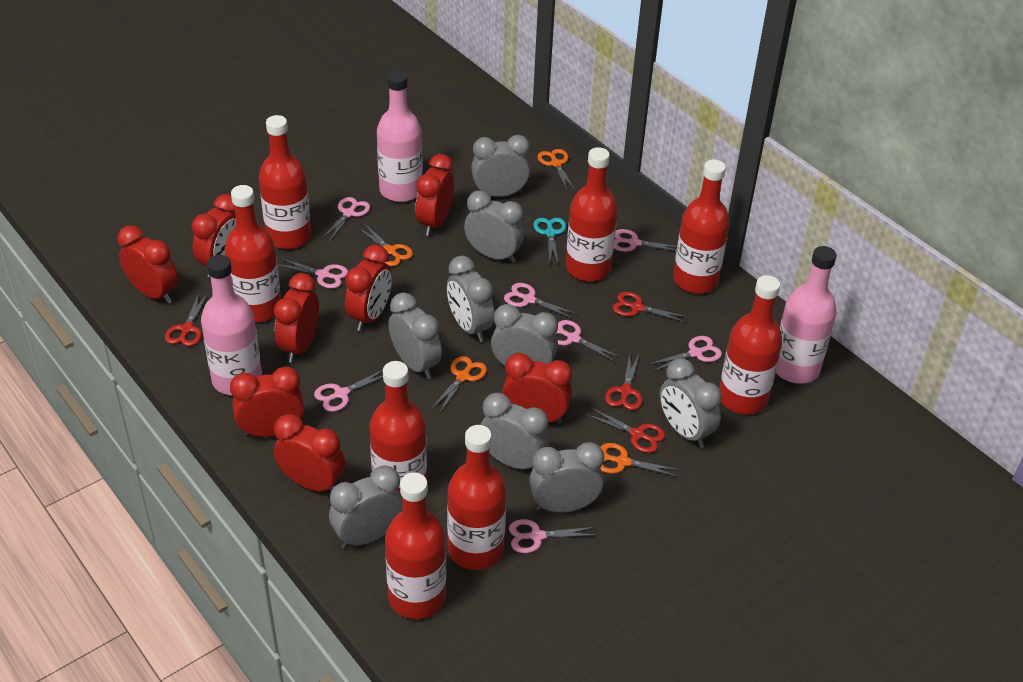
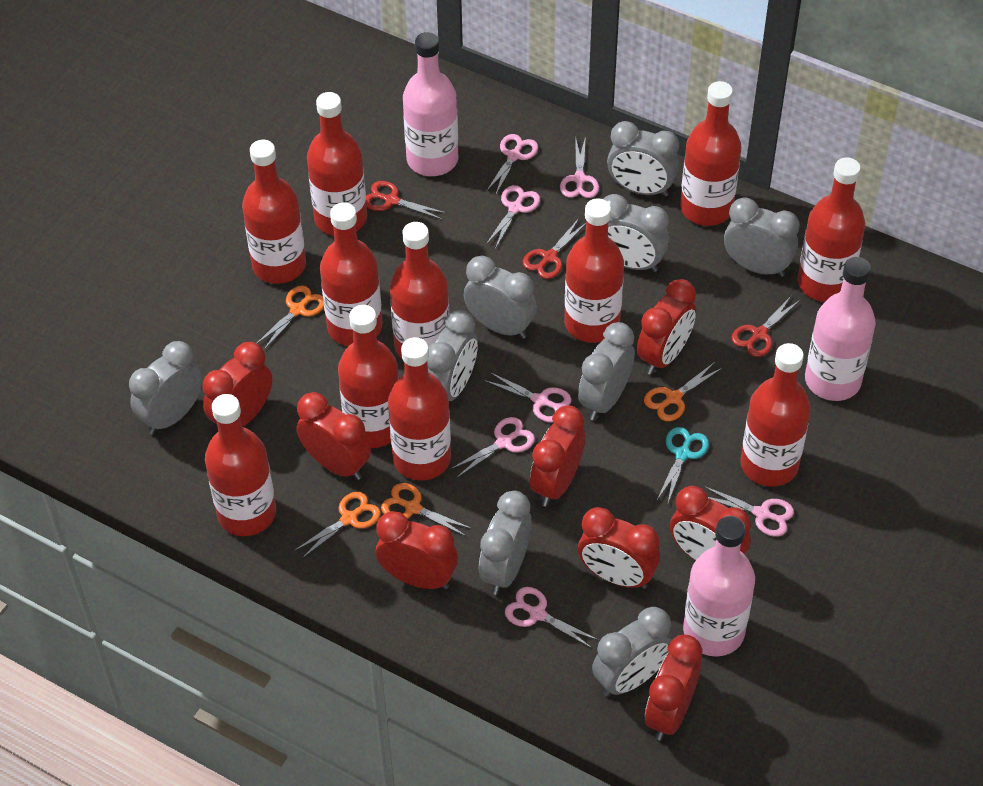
pink scissors: [277,258,348,289] [314,370,383,412] [322,197,370,242] [504,283,577,319] [509,519,596,553] [556,320,621,362] [614,229,677,252] [648,336,722,371] = 8 -> [450,417,535,477] [483,372,571,423] [486,134,538,196] [486,185,540,249] [505,587,598,649] [560,136,599,198] [703,486,794,537] = 7
red bottle: [225,185,281,322] [259,115,311,249] [370,361,427,494] [385,472,446,619] [447,425,506,570] [566,147,618,281] [673,160,730,294] [719,275,783,414] = 8 -> [205,394,276,536] [242,140,306,284] [307,92,367,236] [320,202,382,346] [338,305,399,448] [388,337,451,481] [390,222,450,360] [565,198,624,343] [680,81,742,226] [740,343,811,487] [798,157,865,302] = 11
red scissors: [165,293,208,346] [586,408,665,453] [605,355,642,410] [613,292,687,322] = 4 -> [366,181,446,219] [522,218,586,279] [731,295,800,357] = 3

